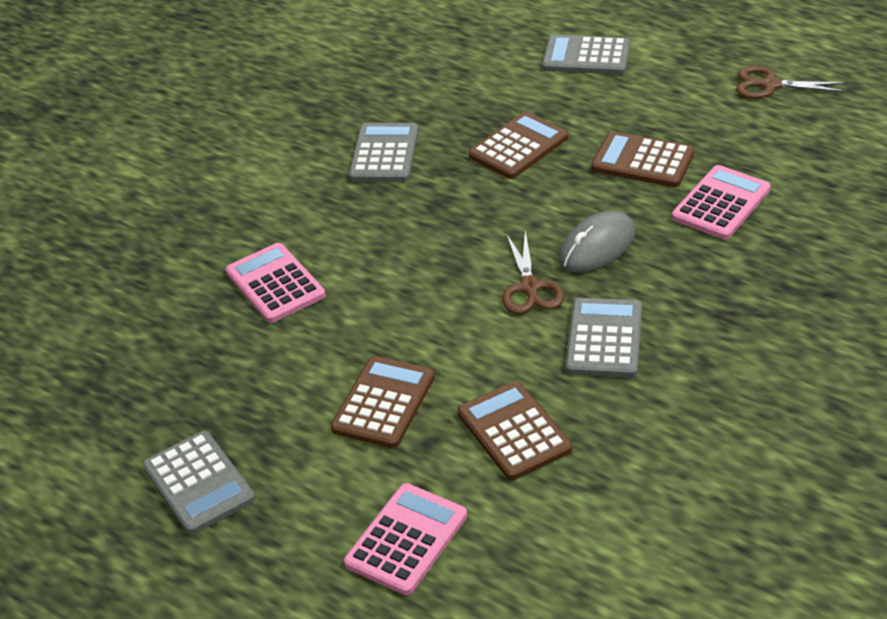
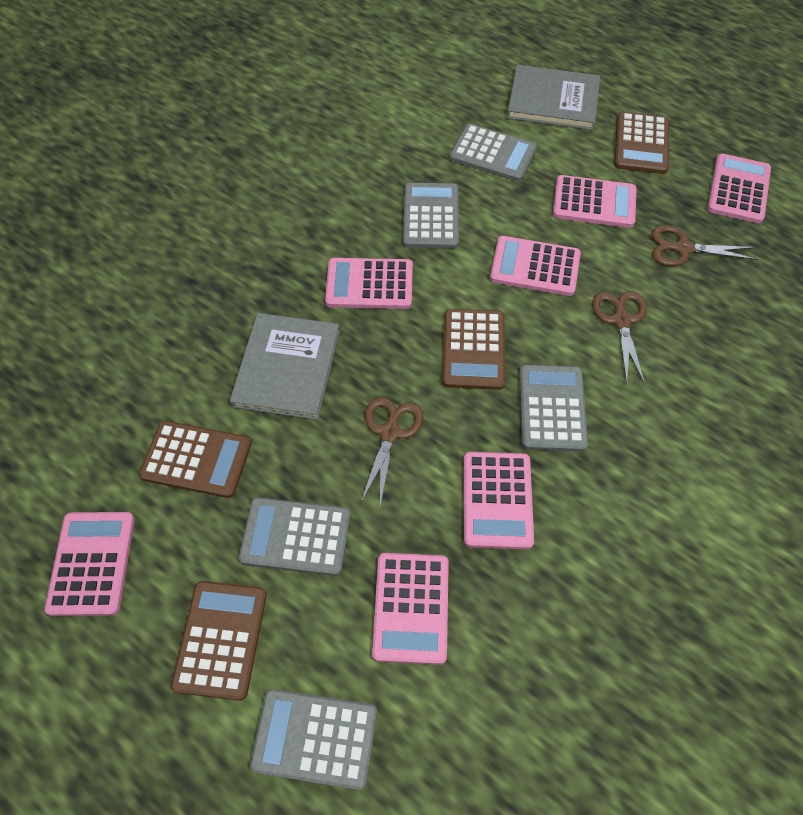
brown scissors: [502,231,564,314] [736,66,847,99] = 2 -> [360,397,423,506] [592,291,647,385] [651,225,758,266] = 3
grey book: none = 0 -> [230,313,340,420] [507,65,600,130] = 2
grey calculator: [142,431,255,534] [349,123,419,182] [542,35,630,75] [566,298,642,377] = 4 -> [238,497,351,576] [250,689,377,790] [403,183,459,249] [449,124,537,182] [519,365,588,452] = 5
grey mouse: [559,211,635,273] = 1 -> none = 0
pink calculator: [226,243,326,323] [344,483,467,595] [672,165,771,240] = 3 -> [44,512,135,616] [325,258,413,309] [372,553,449,665] [464,452,534,549] [490,236,581,296] [553,175,637,228] [707,154,771,224] = 7

